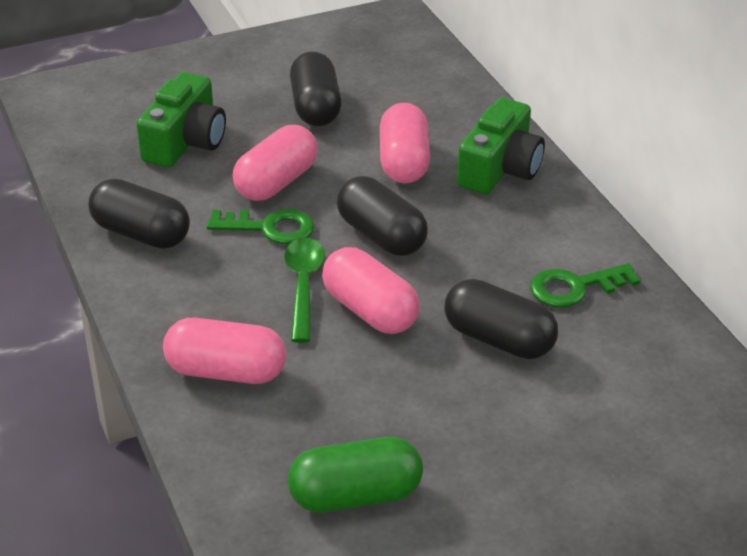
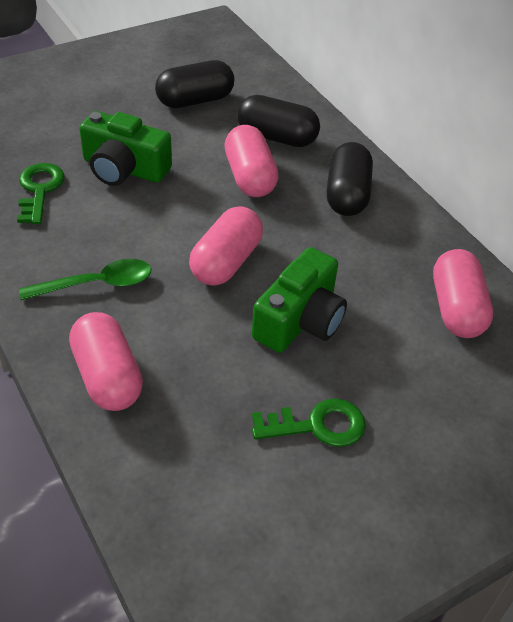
black capsule: [88,179,190,249] [290,51,342,126] [337,176,428,256] [444,279,558,359] = 4 -> [155,60,234,108] [237,95,320,147] [327,142,373,216] = 3
green capsule: [288,437,423,513] = 1 -> none = 0

